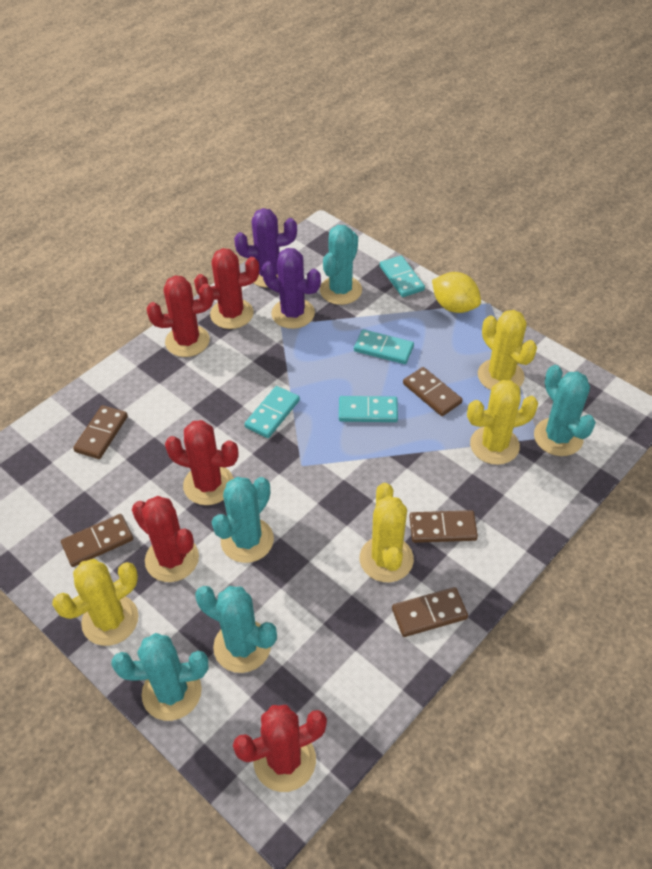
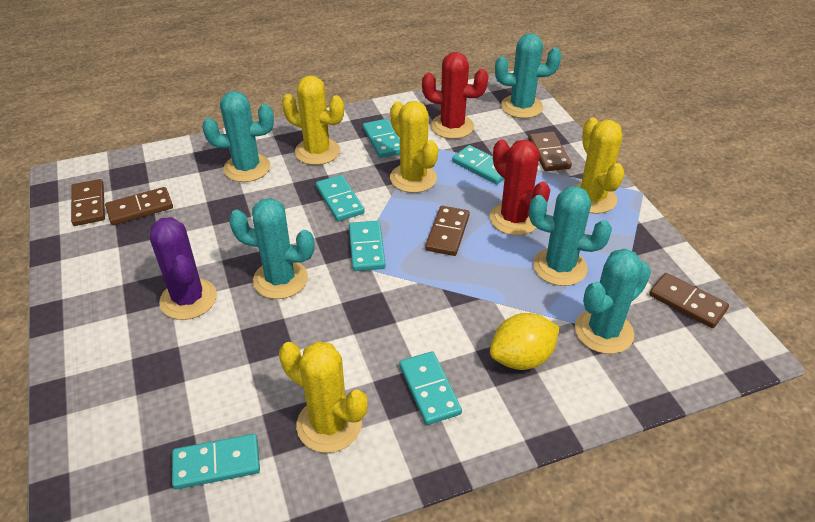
purple cactus: [234,208,297,288] [262,248,321,329] = 2 -> [150,217,217,320] = 1
red cactus: [132,496,199,582] [146,276,214,357] [165,420,238,505] [194,248,259,329] [233,705,327,792] = 5 -> [422,52,488,139] [489,140,551,235] = 2
turquoise domino: [244,386,300,438] [339,396,398,422] [354,329,414,364] [380,255,425,297] = 4 -> [172,434,260,489] [316,175,365,221] [349,221,386,271] [363,119,400,158] [399,351,462,425] [452,145,504,184] = 6

